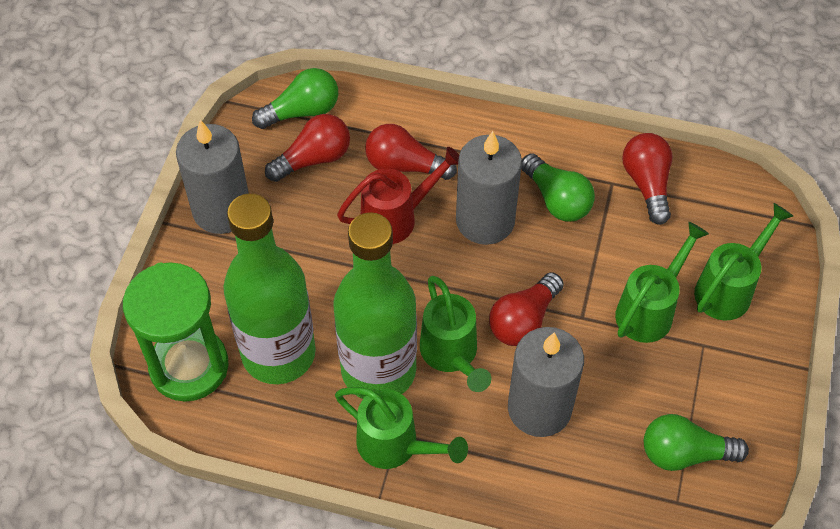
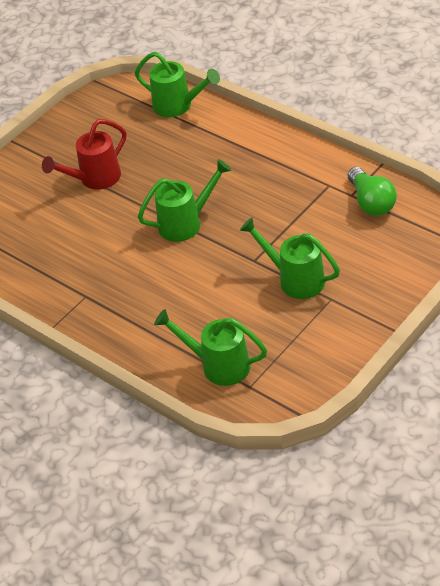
green bottle: [223,193,316,384] [333,212,417,399] = 2 -> none = 0
green hourglass: [123,262,229,402] = 1 -> none = 0
green light bulb: [252,68,338,129] [521,153,595,222] [644,414,749,471] = 3 -> [348,167,397,216] = 1
grey candle: [176,120,249,234] [456,131,522,245] [508,327,584,437] = 3 -> none = 0
red light bulb: [265,114,350,182] [365,124,457,180] [489,272,564,346] [622,133,672,225] = 4 -> none = 0

